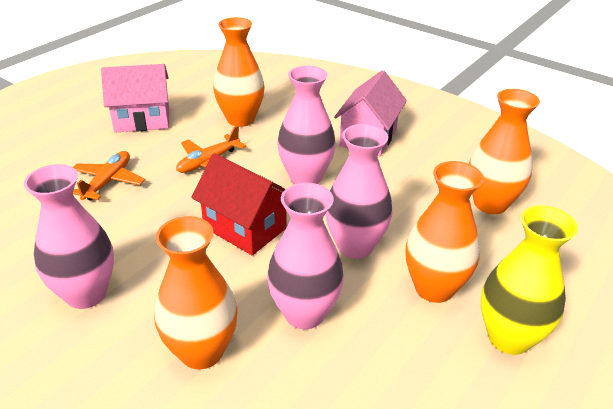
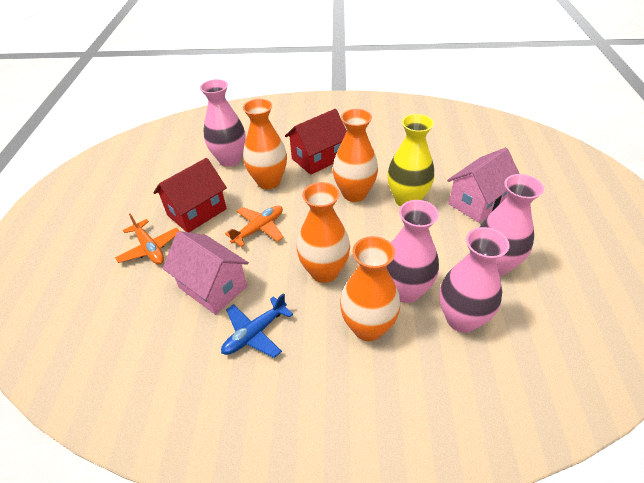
blue plane: none = 0 -> [221,293,293,358] = 1
red house: [191,153,287,255] = 1 -> [153,158,227,232] [285,109,347,175] = 2

